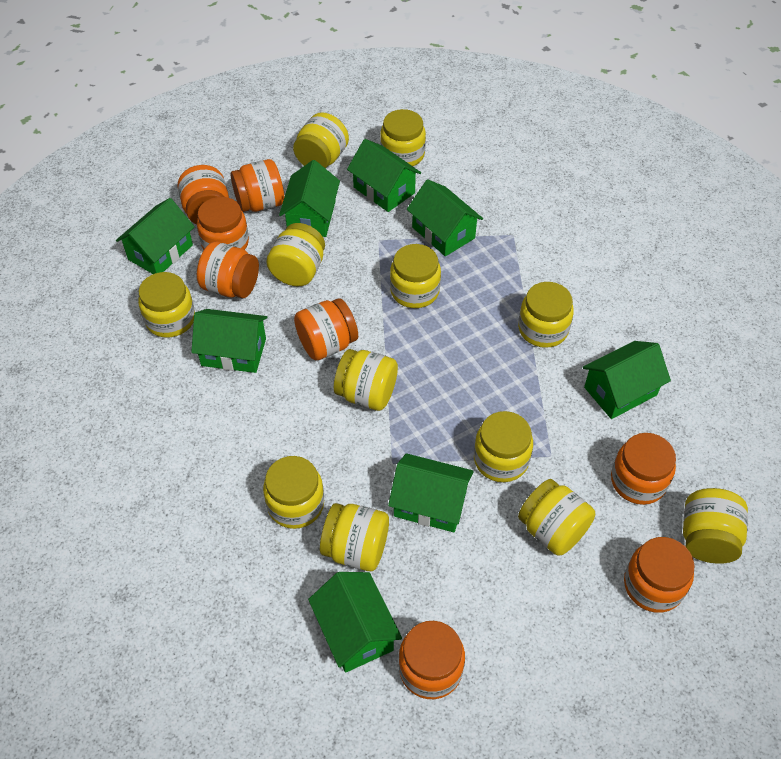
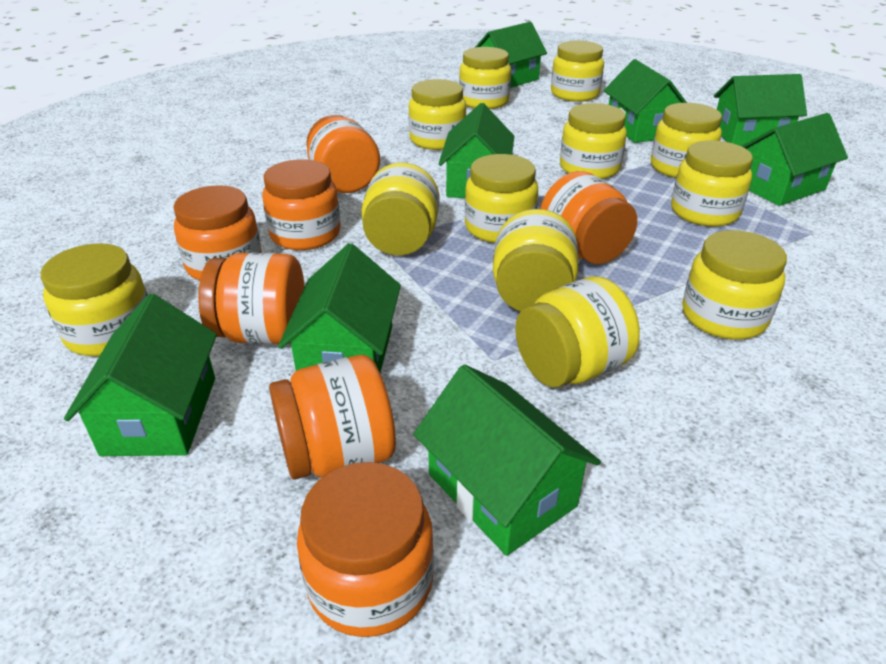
orange jar: [177,165,229,224] [197,197,249,250] [197,242,259,298] [231,159,284,212] [294,298,358,360] [399,621,465,699] [611,433,676,505] [624,537,695,613] = 8 -> [173,185,262,281] [198,253,304,344] [262,159,341,250] [269,355,396,480] [297,462,434,637] [306,115,380,193] [540,171,637,264] = 7

